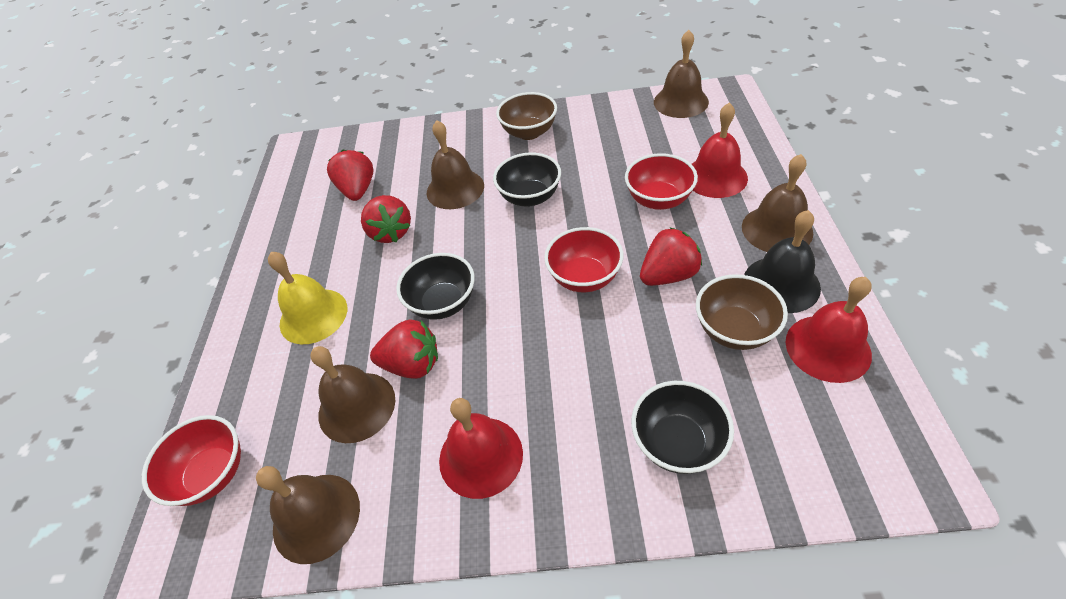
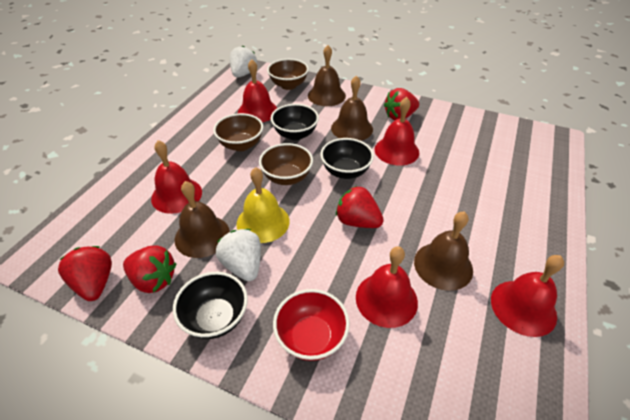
black bell: [744,210,821,313] = 1 -> none = 0
brown bell: [256,466,360,564] [310,346,396,443] [427,120,484,209] [654,30,709,118] [742,154,813,252] = 5 -> [175,181,230,258] [308,45,346,106] [331,76,373,141] [414,212,473,291] = 4
brown bowl: [496,92,557,140] [696,274,788,350] = 2 -> [213,113,263,151] [259,143,313,185] [267,59,309,90] = 3
red bell: [439,398,523,499] [692,102,748,198] [785,277,872,383] = 3 -> [151,140,202,214] [238,59,277,122] [356,246,418,328] [374,97,419,166] [491,255,564,337] = 5
red bowl: [142,415,241,506] [544,227,624,292] [625,153,698,210] = 3 -> [273,289,350,361] = 1
white strawberry: none = 0 -> [216,229,261,281] [230,46,257,78] = 2

